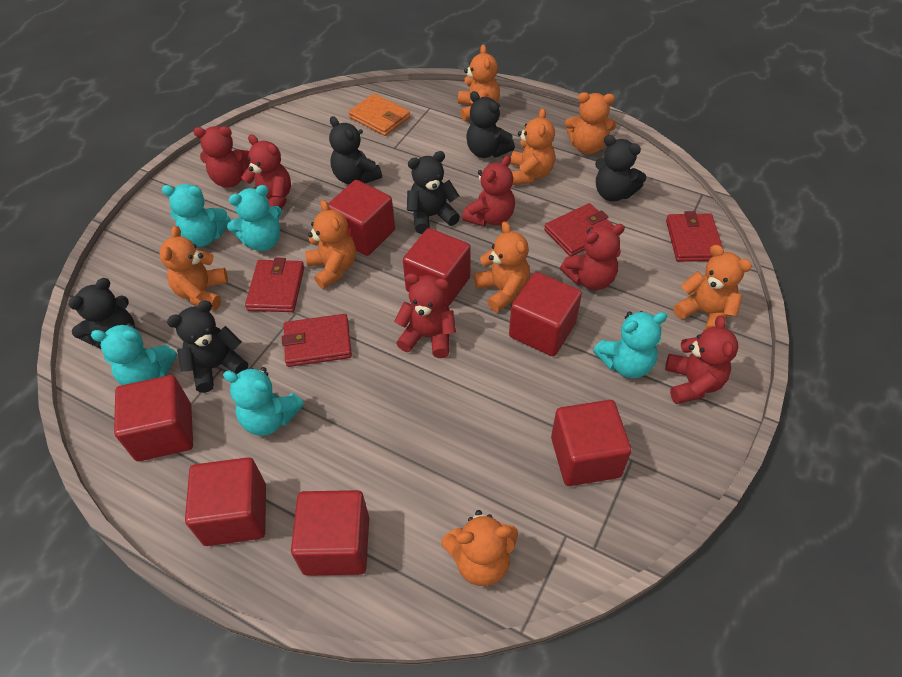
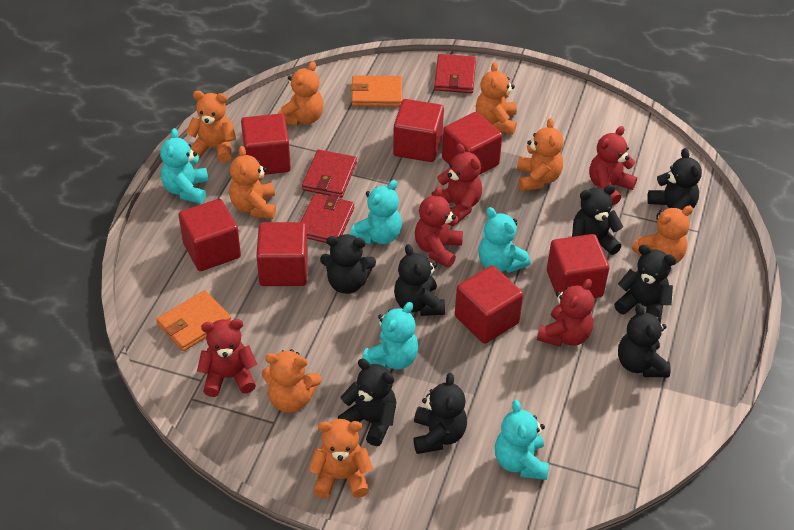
black teddy bear: [68,278,135,349] [167,300,248,393] [329,116,382,184] [407,151,460,234] [466,91,515,158] [595,135,646,202] = 6 -> [320,234,376,294] [338,359,396,446] [394,244,445,316] [413,373,467,454] [572,185,623,255] [614,245,676,323] [618,304,671,377] [647,148,702,220] = 8
orange wallet: [348,93,410,136] = 1 -> [156,290,232,351] [350,75,402,107] = 2
red teddy bear: [194,126,250,188] [241,134,291,209] [394,273,456,358] [462,155,515,227] [560,224,625,290] [665,315,738,404] = 6 -> [197,319,257,397] [415,186,463,268] [431,144,482,224] [537,279,594,347] [589,126,637,205] = 5
red wallet: [245,258,304,312] [282,314,352,367] [544,203,614,256] [666,211,723,262] = 4 -> [301,194,354,243] [302,150,357,198] [434,54,476,93] = 3

